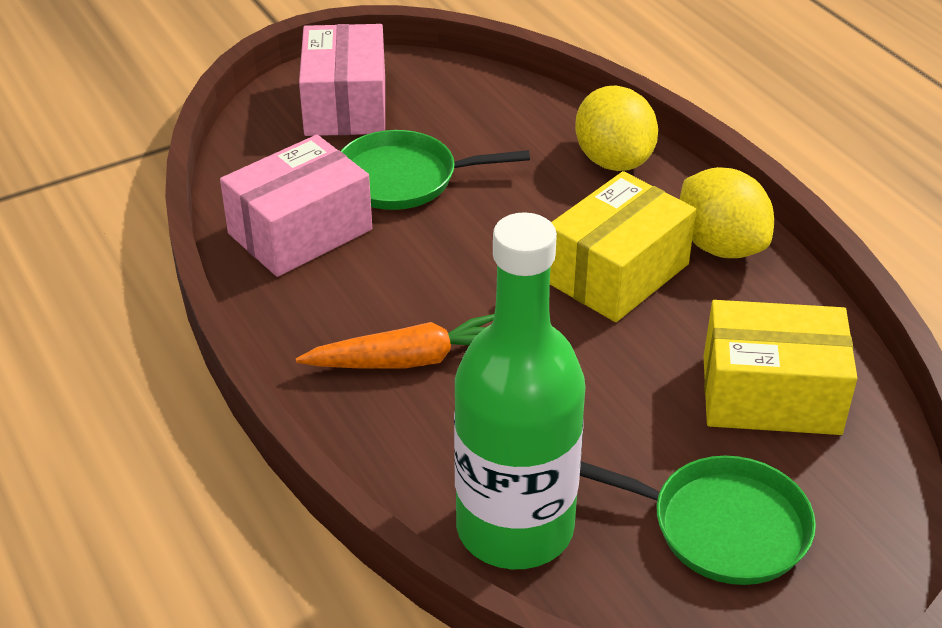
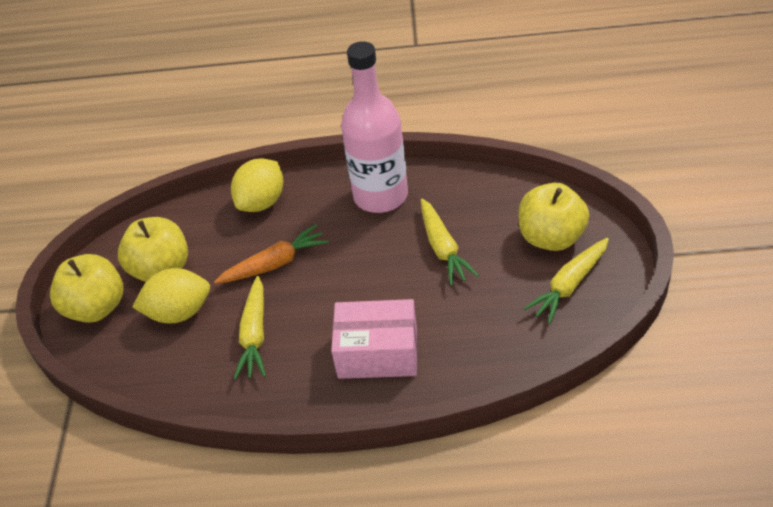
green bottle: [454,212,585,569] = 1 -> none = 0
green pan: [341,130,530,210] [580,456,816,585] = 2 -> none = 0
pink bottle: none = 0 -> [341,41,408,213] = 1
pink box: [220,135,372,277] [299,24,385,136] = 2 -> [331,299,417,379] = 1
yellow apple: none = 0 -> [50,254,124,323] [118,217,188,282] [518,183,589,251] = 3
yellow box: [550,171,696,322] [704,300,857,435] = 2 -> none = 0
yellow carrot: none = 0 -> [234,276,266,380] [421,199,479,286] [523,238,609,324] = 3

